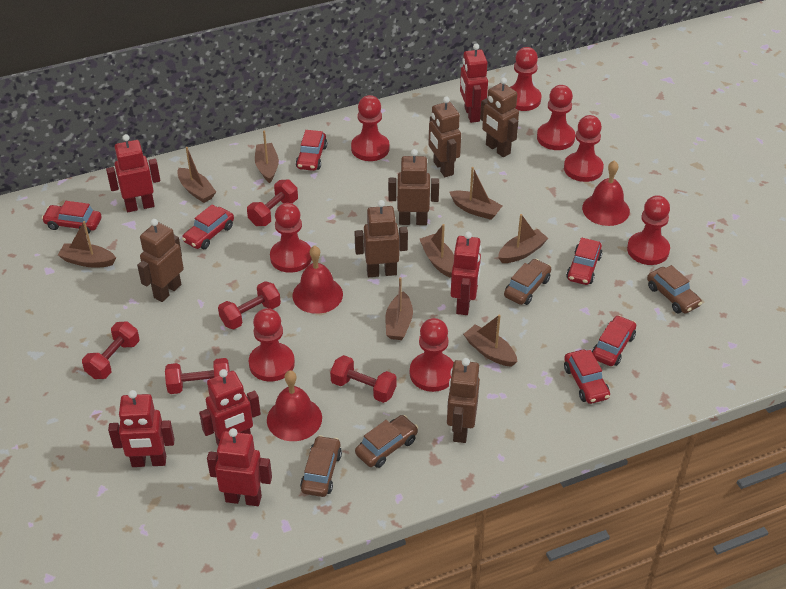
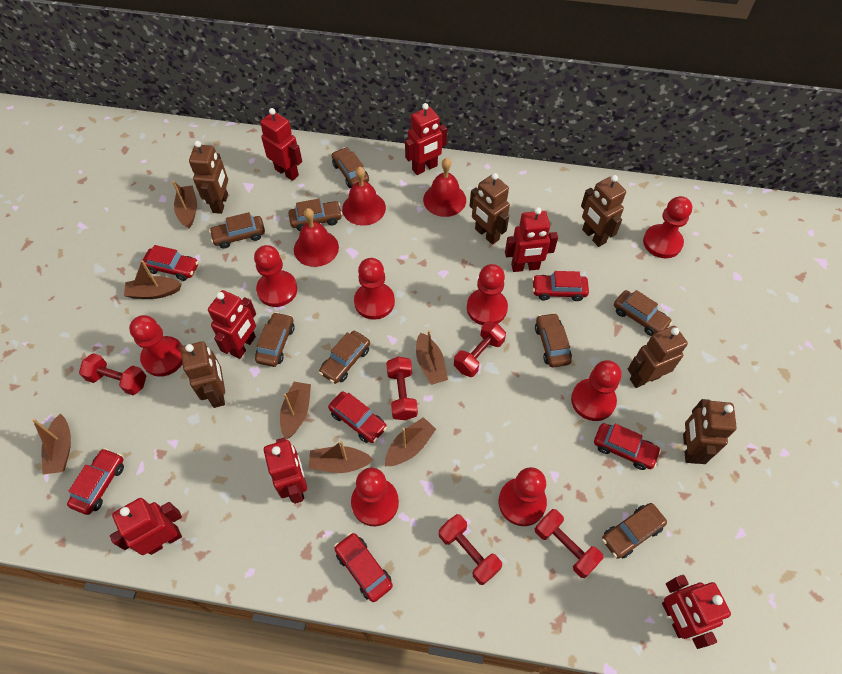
brown boat: [58,221,116,268] [177,147,216,203] [255,130,279,183] [386,277,413,340] [420,224,454,278] [449,167,503,220] [463,315,518,367] [498,214,548,263] = 8 -> [32,414,71,474] [124,260,182,299] [172,181,197,229] [280,382,311,439] [309,441,374,473] [385,417,436,466] [416,330,448,385] = 7
brown car: [300,435,342,497] [355,415,418,468] [504,259,551,305] [647,265,702,314] = 4 -> [209,212,265,249] [255,312,294,367] [288,199,342,231] [319,331,370,384] [332,147,369,188] [535,313,572,367] [602,503,667,559] [614,290,672,336] = 8
red robot: [106,134,160,212] [108,390,174,467] [199,369,261,445] [207,428,272,506] [451,232,481,315] [460,43,488,123] = 6 -> [110,498,182,555] [208,290,256,359] [260,108,302,181] [264,438,307,504] [405,103,447,175] [505,207,558,272] [662,575,731,649] = 7

